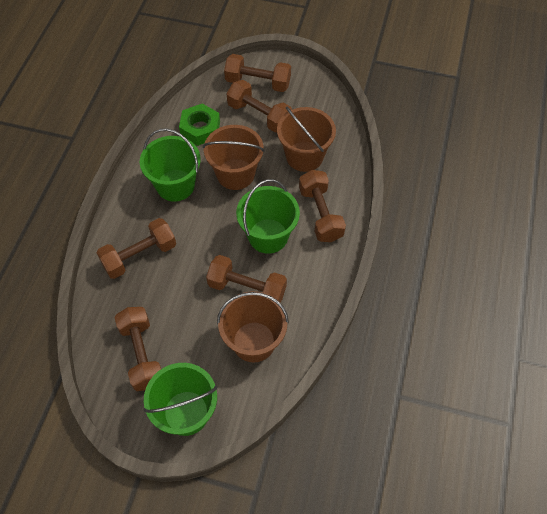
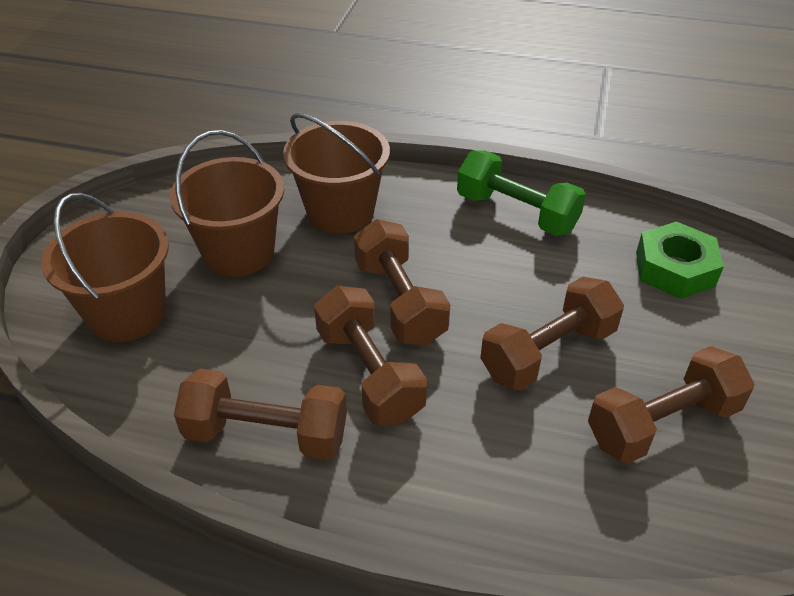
brown dumbbell: [97,218,176,279] [114,307,161,391] [206,255,287,303] [224,54,291,92] [226,80,292,133] [299,170,346,242] = 6 -> [174,369,347,460] [314,286,427,425] [354,219,451,346] [480,277,624,391] [588,346,755,464] = 5
green bucket: [140,128,201,202] [143,363,217,436] [236,179,300,254] = 3 -> none = 0
green dumbbell: none = 0 -> [457,150,586,236] = 1

